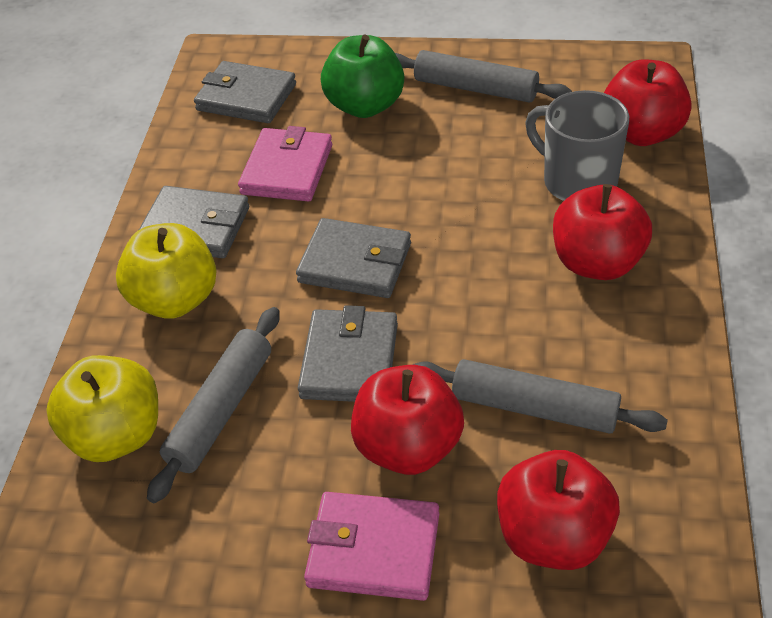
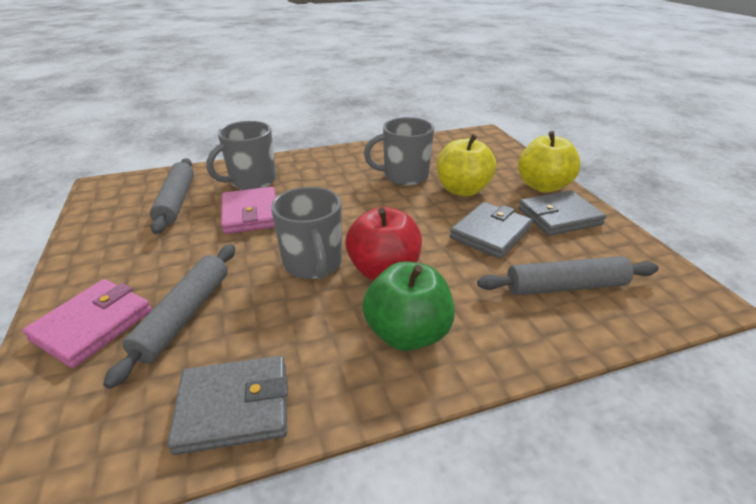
grey mug: [525,90,629,201] = 1 -> [206,121,276,190] [271,187,342,279] [364,117,434,186] = 3
grey wallet: [139,186,249,258] [194,61,296,123] [296,218,411,298] [298,305,398,402] = 4 -> [167,356,288,455] [450,202,533,259] [518,190,606,236] = 3
red apple: [351,365,464,475] [497,450,620,570] [553,184,652,280] [604,59,691,146] = 4 -> [345,207,422,281] = 1

